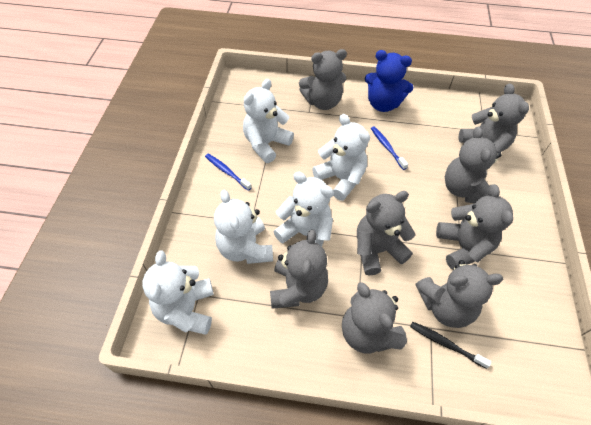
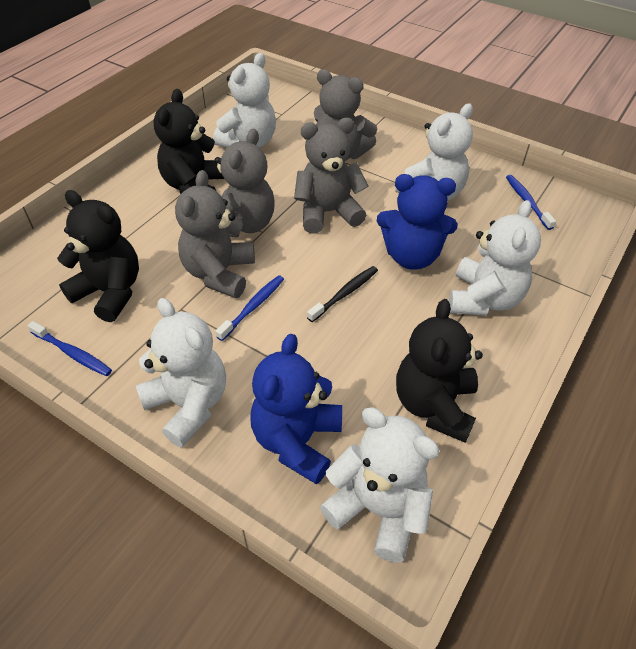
black teddy bear: none = 0 -> [57,190,139,322] [154,89,224,194] [396,299,483,443] = 3
blue teddy bear: [365,50,413,112] = 1 -> [250,334,342,485] [377,174,458,270] = 2
blue toothbrush: [205,154,252,191] [371,126,408,170] = 2 -> [27,321,112,376] [215,275,284,341] [506,175,556,230] = 3
grey teddy bear: [270,230,328,309] [299,49,347,110] [342,282,407,354] [357,191,415,276] [415,260,504,328] [436,184,513,270] [445,126,502,203] [459,84,529,153] = 8 -> [175,170,255,298] [214,128,275,237] [294,118,368,234] [314,69,377,160] = 4

